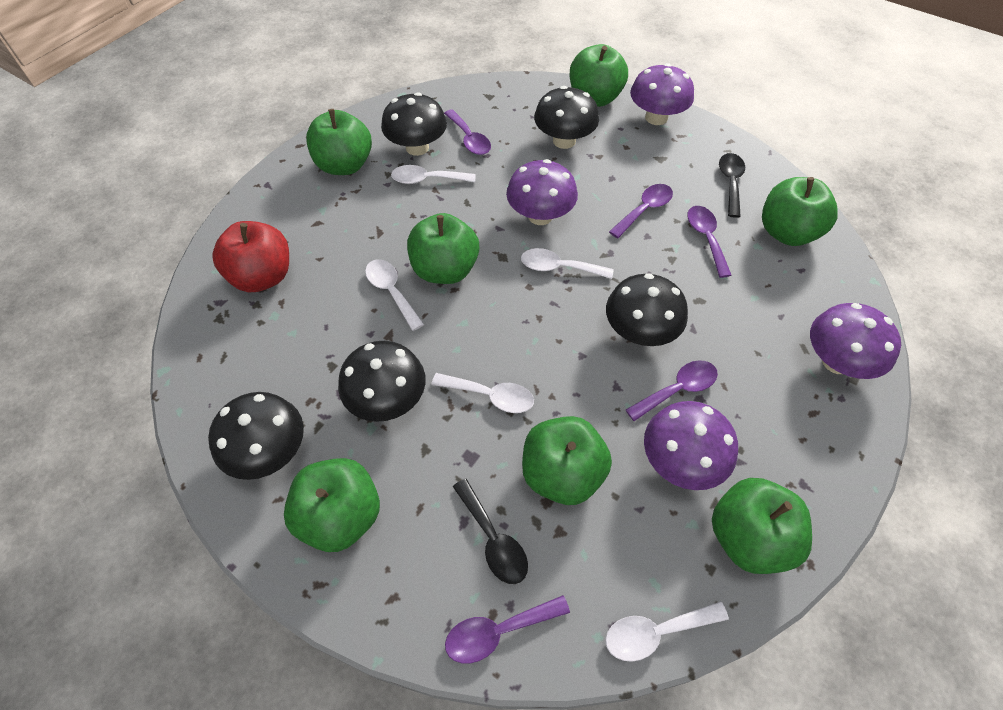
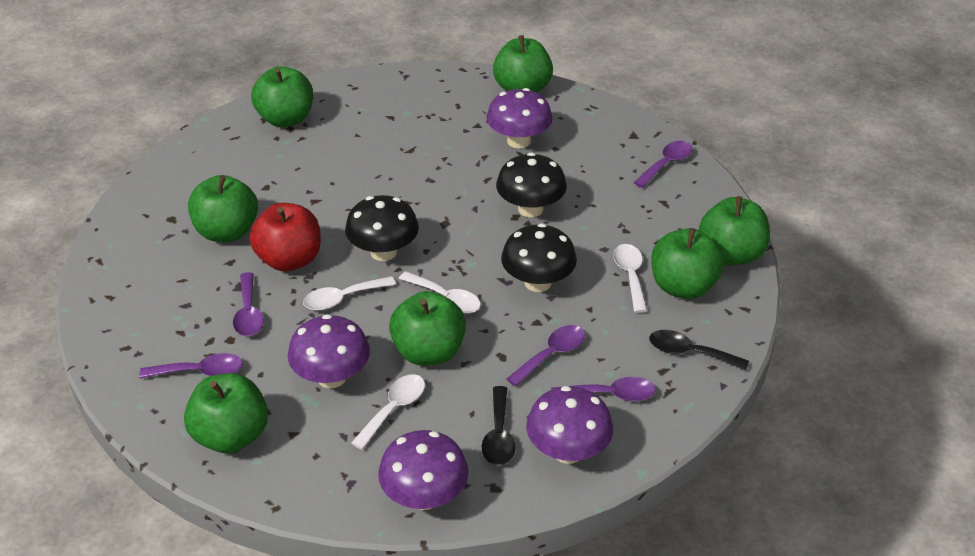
black mushroom: [208,392,304,480] [338,341,426,422] [381,92,447,156] [534,86,599,149] [606,273,688,346] = 5 -> [345,195,419,261] [496,152,567,217] [501,223,577,292] = 3
white spoon: [365,259,424,331] [391,165,476,184] [431,373,534,413] [521,248,614,279] [605,601,729,662] = 5 -> [303,276,396,311] [351,374,425,450] [399,271,481,313] [613,244,647,313] = 4

